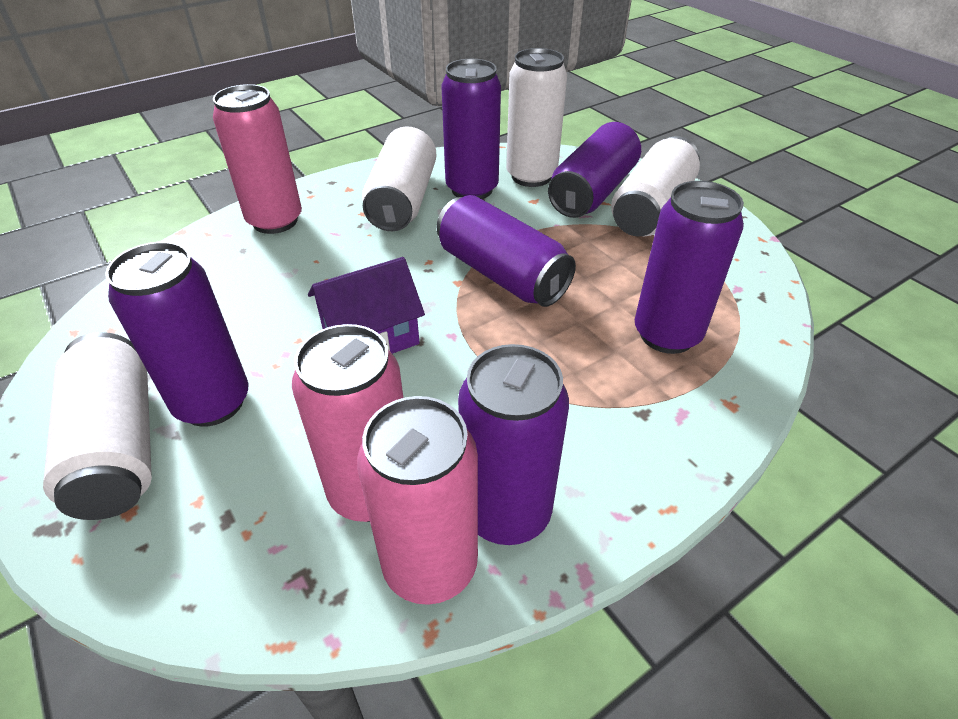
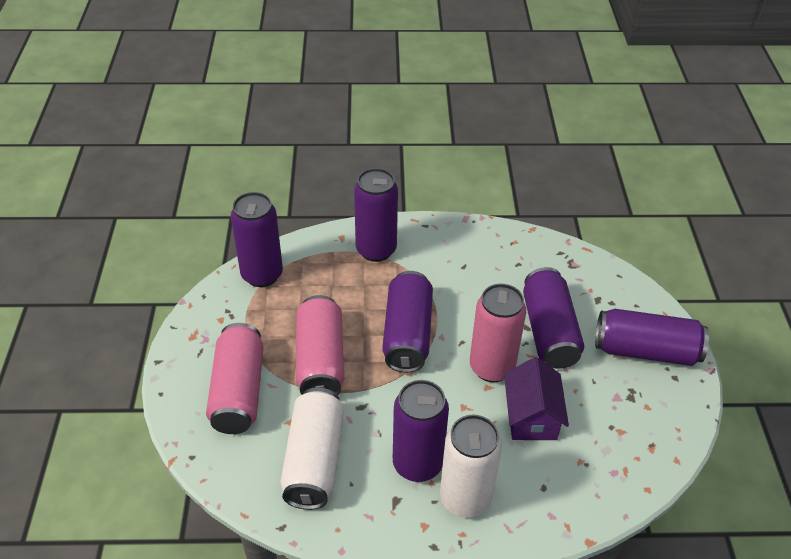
white can: [43,332,152,520] [362,126,436,231] [506,48,567,187] [611,136,700,237] = 4 -> [280,387,344,510] [440,415,502,518] = 2

